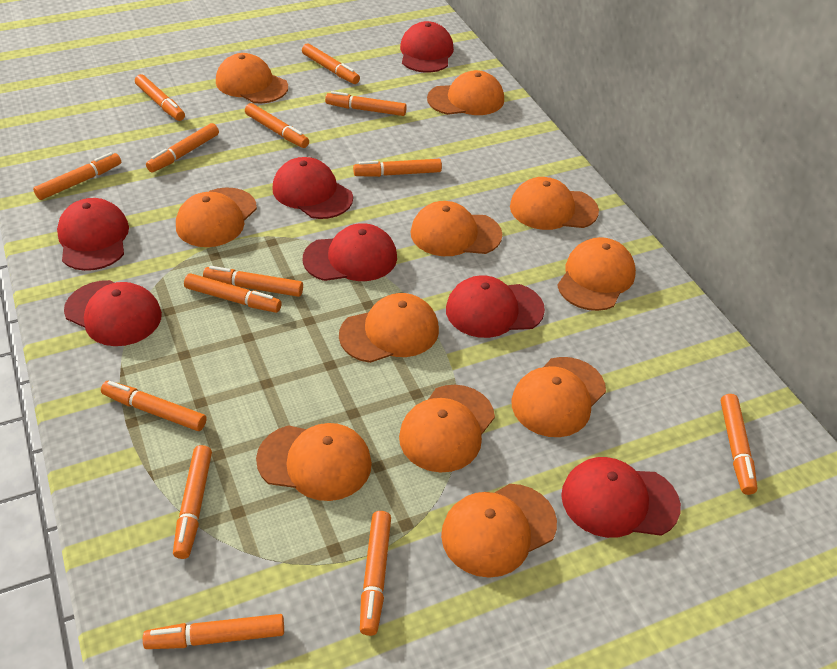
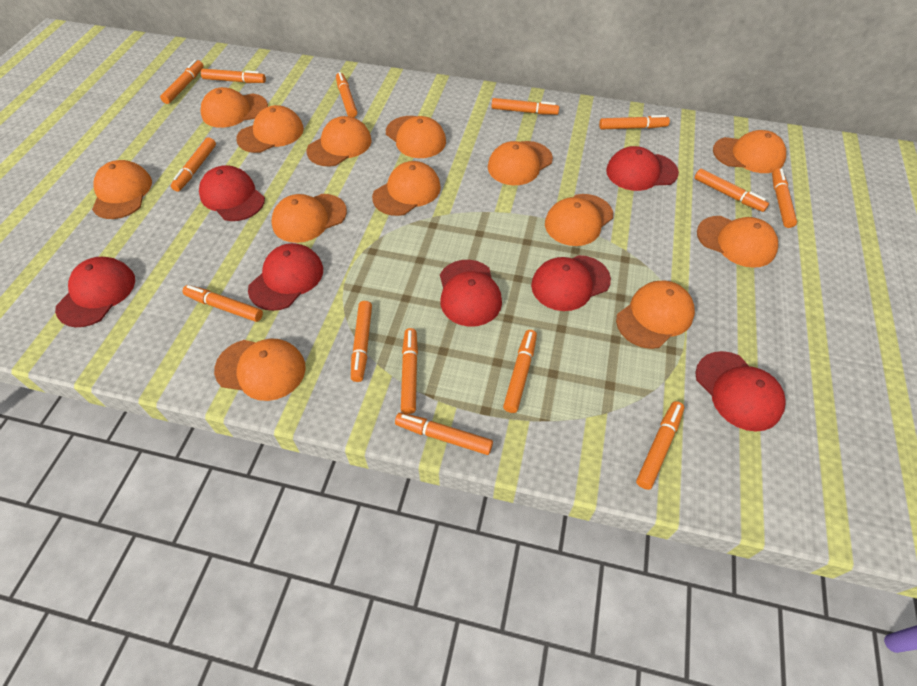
orange cap: [176,187,257,247] [216,53,288,103] [256,423,372,501] [339,293,439,363] [399,385,495,473] [411,201,502,256] [427,70,504,115] [441,484,557,578] [510,177,599,230] [511,357,606,437] [557,237,636,311] = 11 -> [92,160,152,219] [200,87,268,128] [214,338,306,401] [236,105,304,153] [272,194,347,243] [307,116,372,167] [372,161,441,216] [386,116,446,158] [488,141,553,185] [545,194,613,246] [616,280,695,349] [697,216,778,268] [713,130,786,173] = 13

